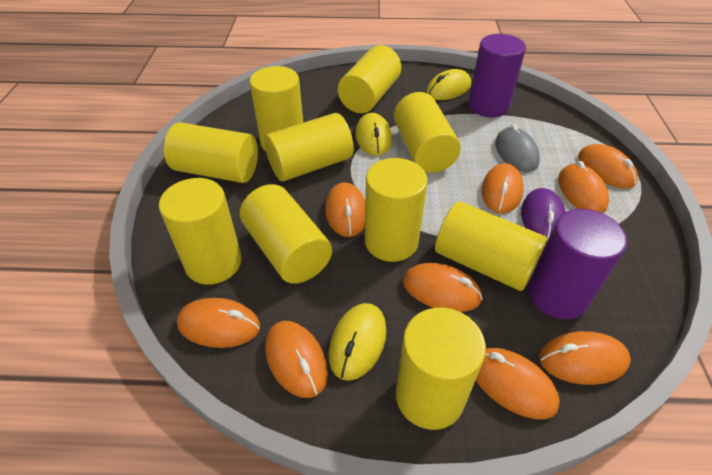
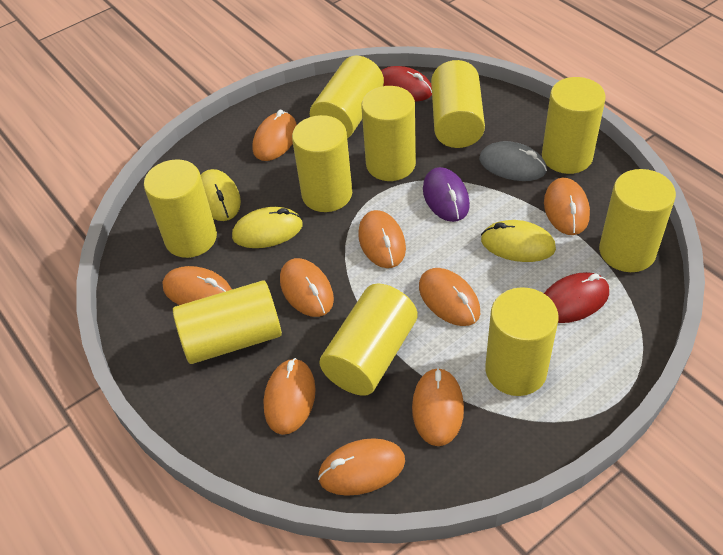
purple cylinder: [468,34,526,117] [528,209,627,320] = 2 -> none = 0
red mouse: none = 0 -> [381,66,432,102] [544,272,609,323] = 2

